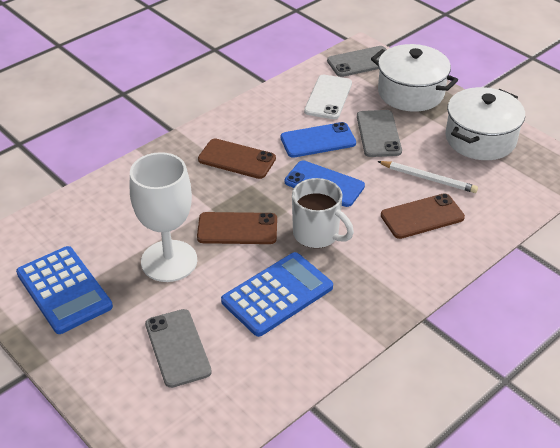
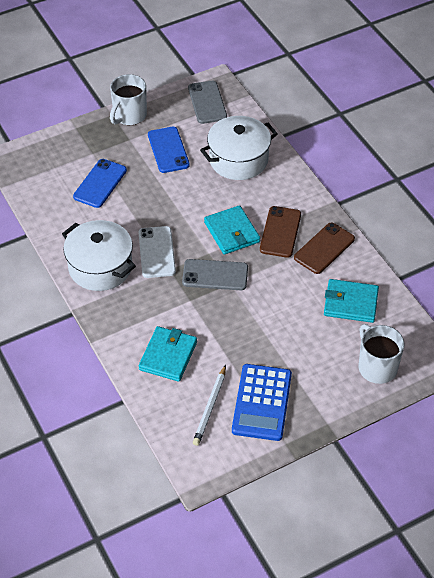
blue calculator: [16,246,113,334] [221,252,333,337] = 2 -> [232,364,292,441] = 1
brown phone: [197,212,277,244] [198,139,276,179] [381,193,465,239] = 3 -> [260,206,301,258] [294,223,355,274] = 2
grey phone: [145,309,212,388] [327,46,387,77] [357,110,402,157] = 3 -> [182,259,248,290] [188,81,227,124] = 2
turquoise wallet: none = 0 -> [139,326,197,382] [204,205,260,255] [324,279,379,323] = 3
white goblet: [130,152,197,282] = 1 -> none = 0
white mug: [292,178,354,248] = 1 -> [110,74,147,125] [358,324,404,384] = 2

